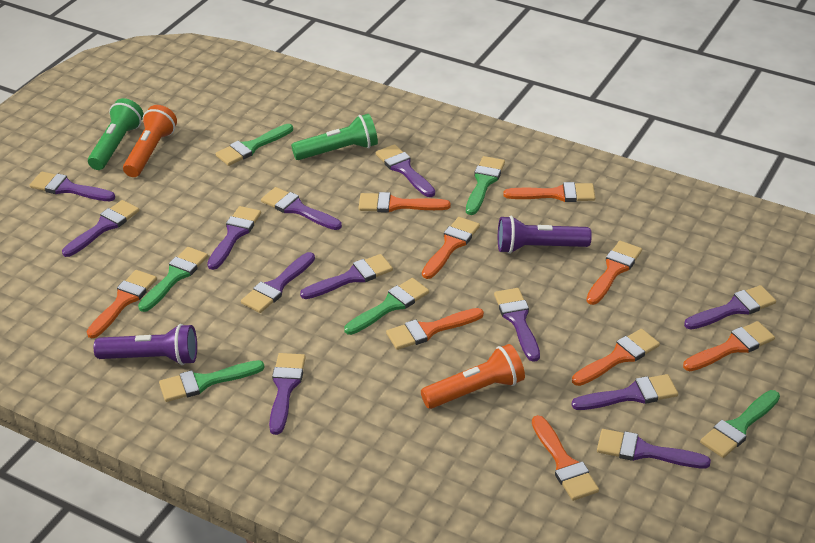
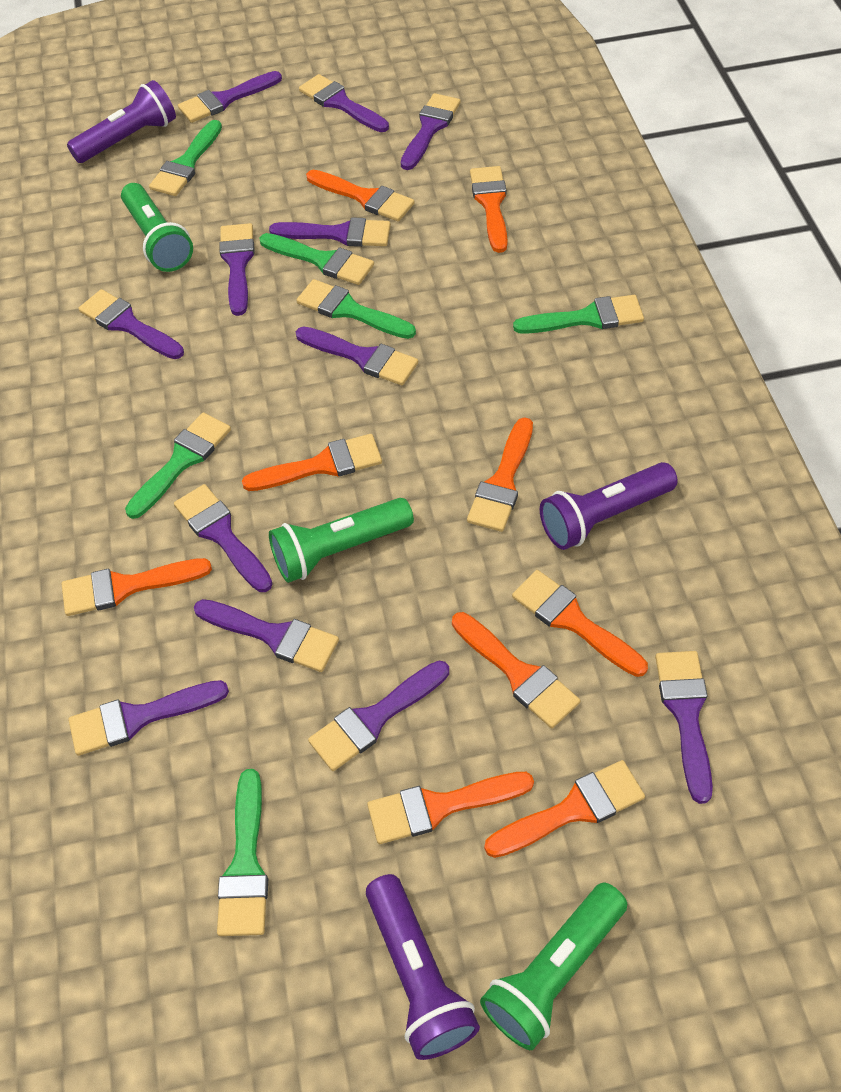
green flashlight: [88,98,143,170] [291,114,378,160] = 2 -> [121,183,193,272] [269,498,414,583] [480,882,627,1050] = 3
orange flashlight: [123,105,177,177] [421,344,525,409] = 2 -> none = 0
purple flashlight: [94,324,197,365] [498,216,592,254] = 2 -> [67,80,176,163] [366,874,480,1060] [540,462,678,550] = 3

